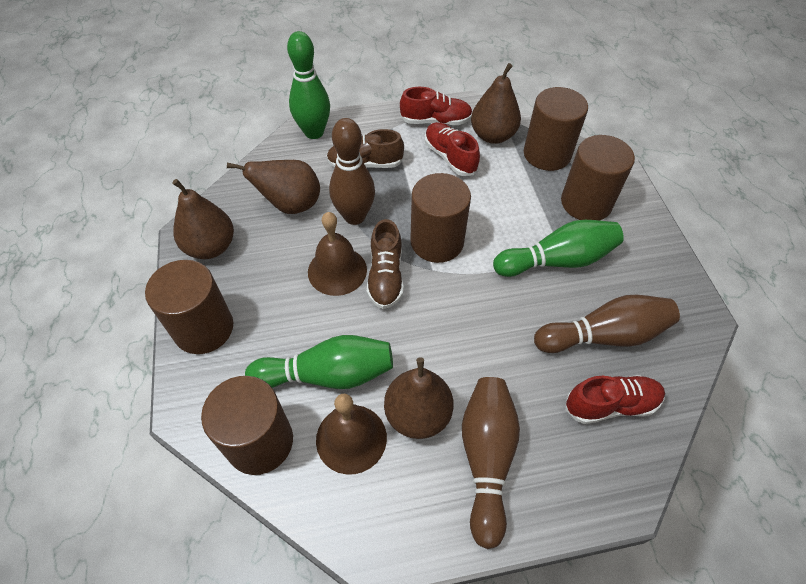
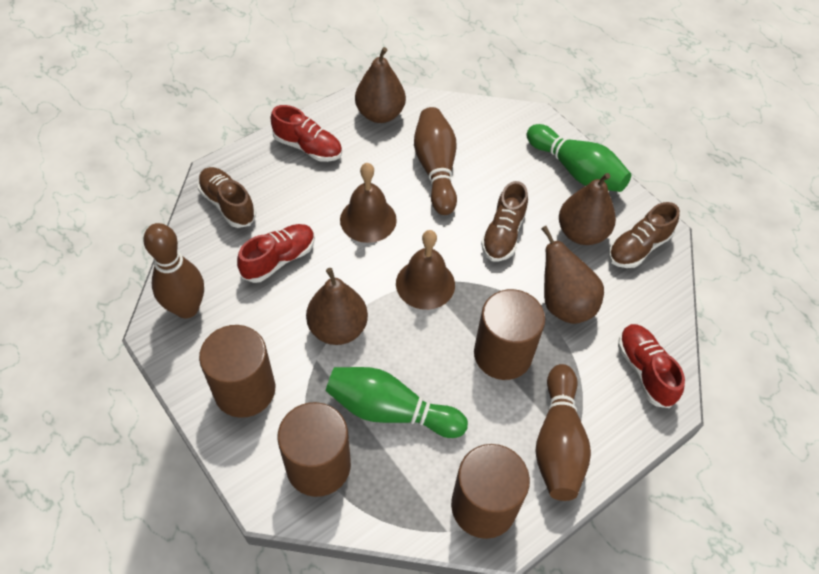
brown cylinder: [145,260,233,354] [201,376,293,475] [410,173,471,263] [524,87,588,171] [561,135,635,220] = 5 -> [199,325,275,418] [277,402,351,497] [451,444,530,539] [474,289,545,380] = 4
brown shoe: [326,129,404,168] [367,219,403,309] = 2 -> [198,167,256,228] [481,181,528,262] [609,202,680,268] = 3
green bowling pin: [245,335,393,389] [287,31,330,139] [493,220,624,277] = 3 -> [326,367,468,438] [527,124,631,192] = 2

